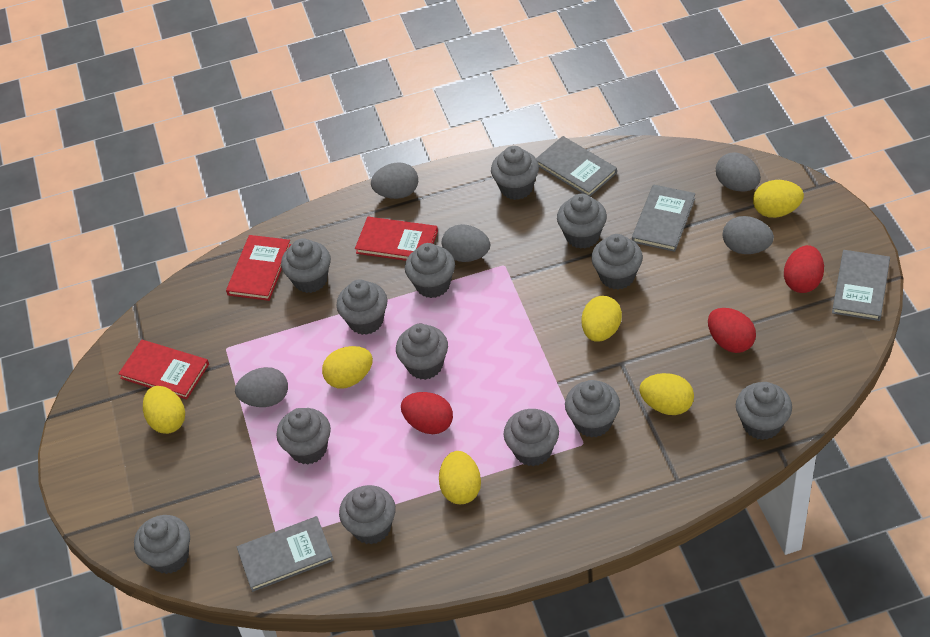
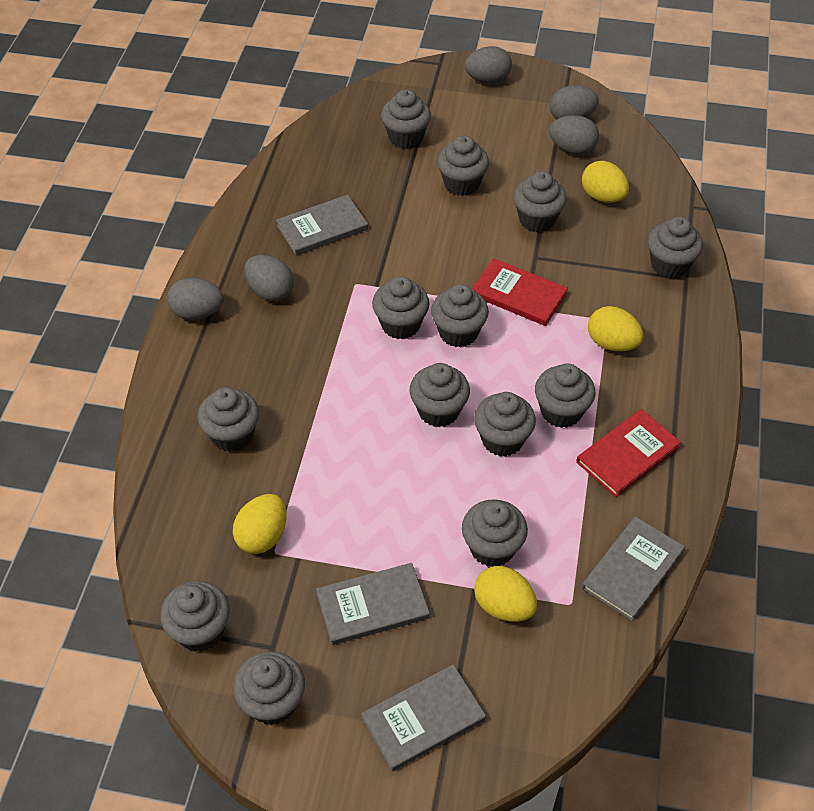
red book: [118,340,209,400] [226,235,291,301] [355,217,438,261] = 3 -> [472,258,568,326] [576,409,681,497] = 2
red egg: [401,392,453,434] [708,308,756,353] [784,245,824,293] = 3 -> none = 0
yellow egg: [143,386,185,434] [322,346,373,389] [439,451,481,504] [582,296,622,342] [640,373,694,415] [753,180,804,218] = 6 -> [233,494,286,554] [474,566,537,622] [582,161,629,203] [588,306,643,351] = 4

